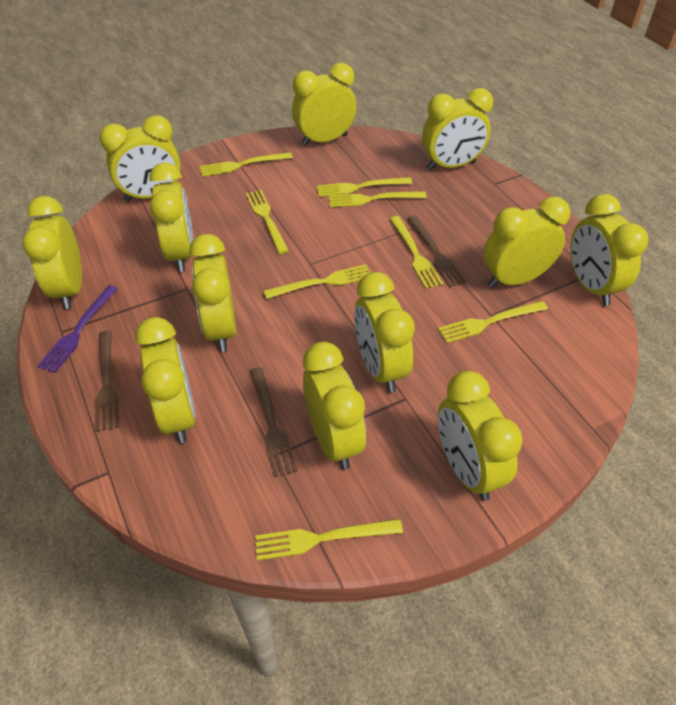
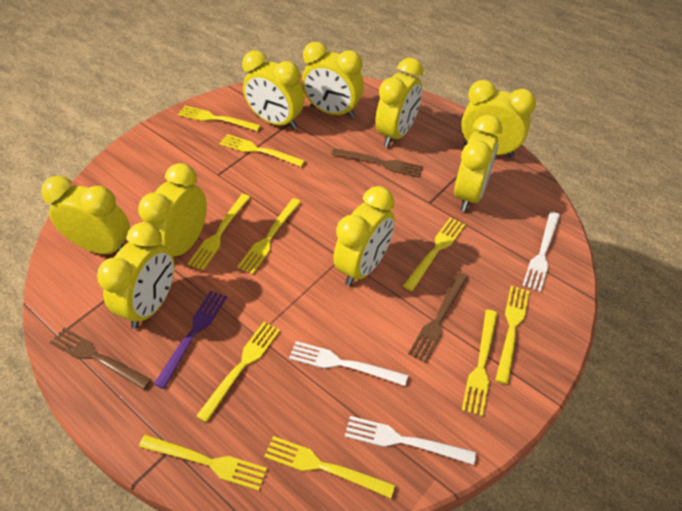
white fork: none = 0 -> [289,341,408,386] [345,416,476,465] [522,212,560,292] = 3
yellow clock: [22,196,82,309] [100,115,181,202] [135,317,196,443] [149,163,193,272] [189,234,236,352] [292,63,356,146] [303,342,366,470] [354,272,415,393] [422,88,493,170] [438,371,523,501] [483,196,571,288] [570,194,648,306] = 12 -> [41,176,130,254] [97,222,174,329] [138,163,207,257] [242,50,305,129] [302,42,364,118] [333,186,395,286] [375,58,423,147] [454,115,502,211] [461,80,536,158] = 9
yellow fork: [200,152,293,177] [246,190,289,254] [255,519,403,561] [263,264,371,299] [316,177,412,197] [329,191,427,207] [390,216,443,289] [438,301,548,343] = 8 -> [139,434,267,491] [178,106,261,131] [188,194,250,270] [196,322,280,422] [219,134,305,167] [237,198,301,274] [264,436,395,498] [403,217,465,291] [462,310,498,416] [495,286,529,384] = 10

